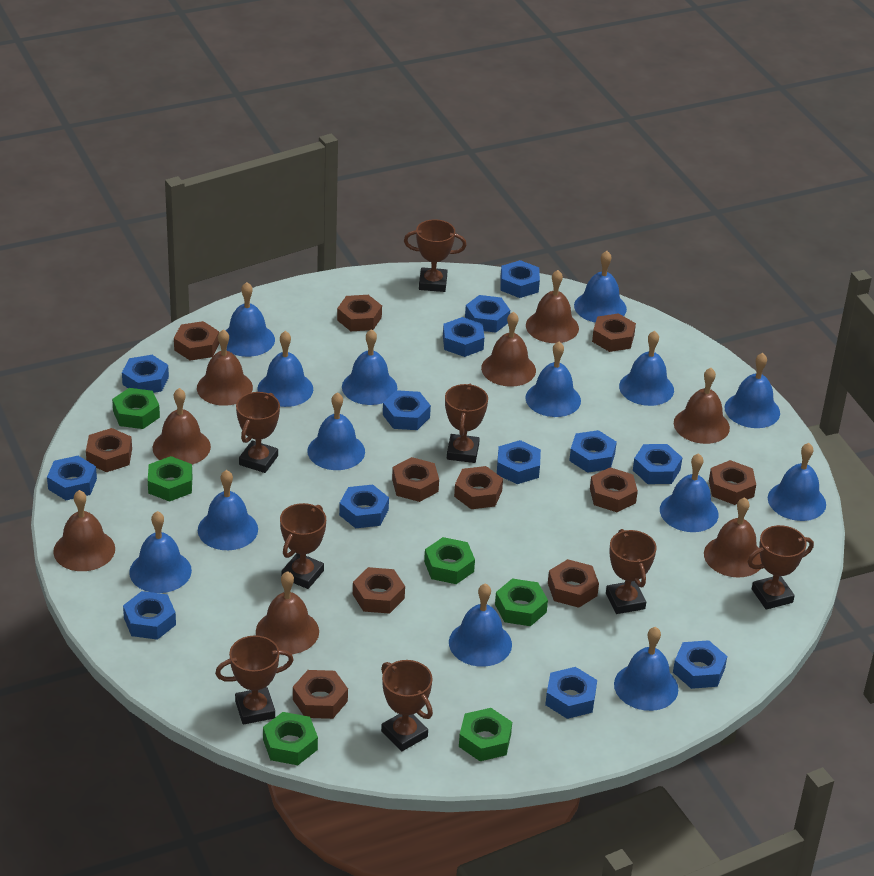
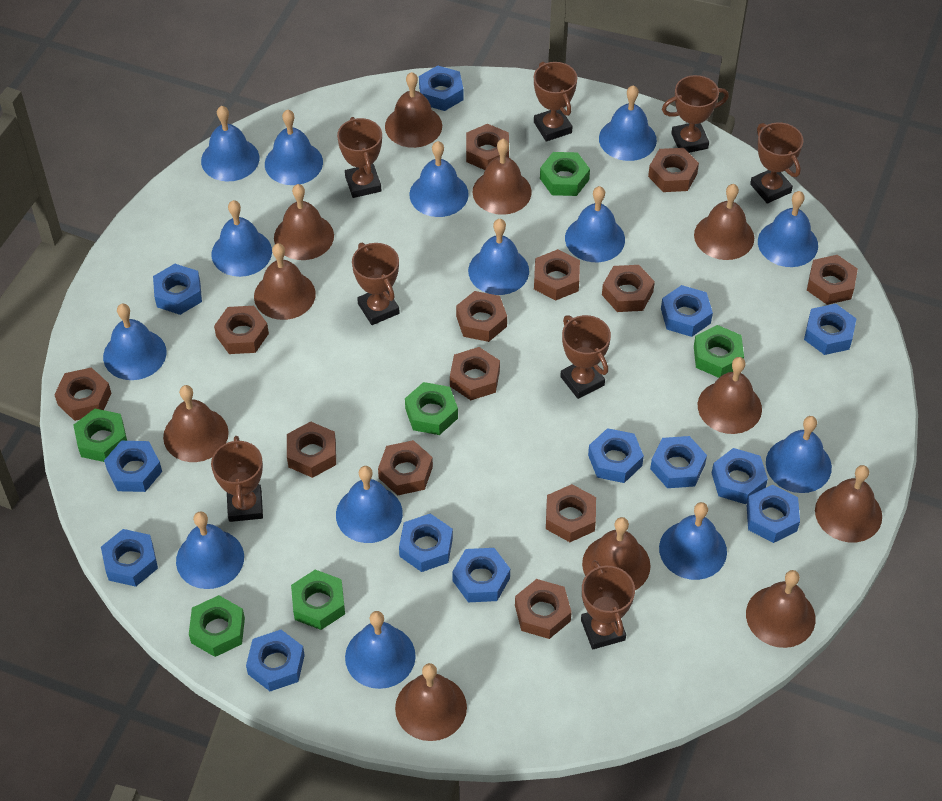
brown bell: [53,490,115,571] [153,388,211,465] [197,329,253,406] [256,571,319,654] [481,312,536,387] [526,270,579,343] [674,368,730,444] [704,497,762,578] = 8 -> [163,385,229,462] [254,243,316,320] [274,184,334,260] [385,72,442,148] [395,663,467,741] [473,139,532,215] [582,517,651,590] [694,184,754,260] [698,357,762,434] [746,570,816,648] [815,465,882,542] = 11
brown nut: [86,428,132,472] [174,321,219,361] [293,670,348,719] [337,295,382,331] [353,567,405,614] [392,457,439,502] [454,466,503,509] [548,559,599,608] [590,467,638,512] [592,313,636,352] [709,460,756,505] = 11 -> [54,367,111,421] [214,306,269,354] [287,421,336,478] [378,440,433,495] [450,347,500,400] [456,291,507,342] [466,124,509,170] [515,579,572,639] [534,249,580,300] [546,484,596,542] [602,265,655,312] [648,148,699,192] [807,255,858,305] = 13

